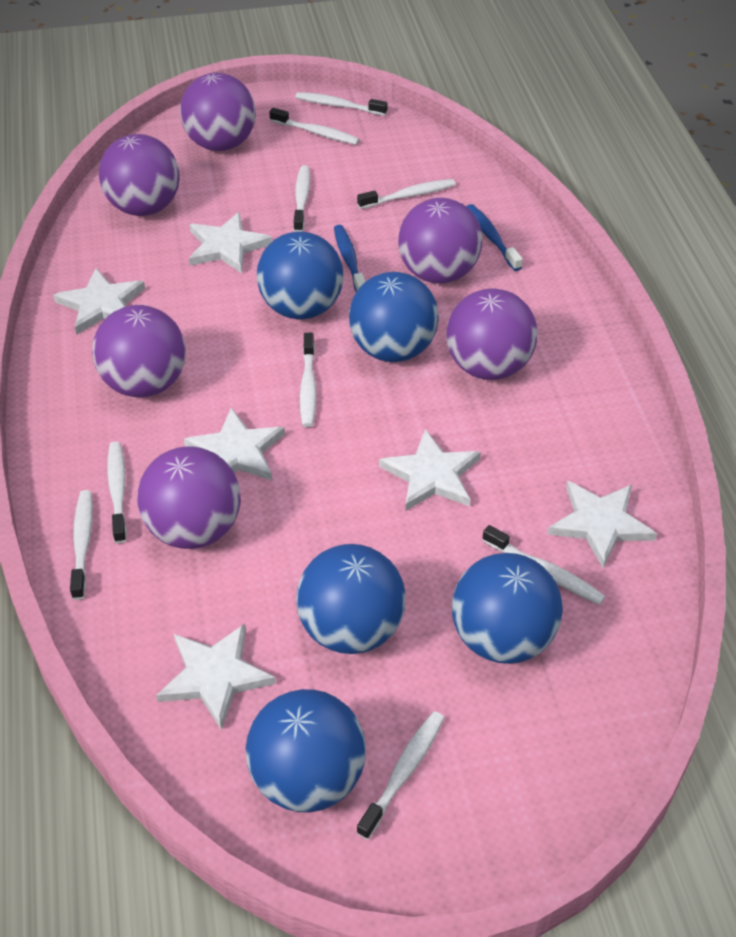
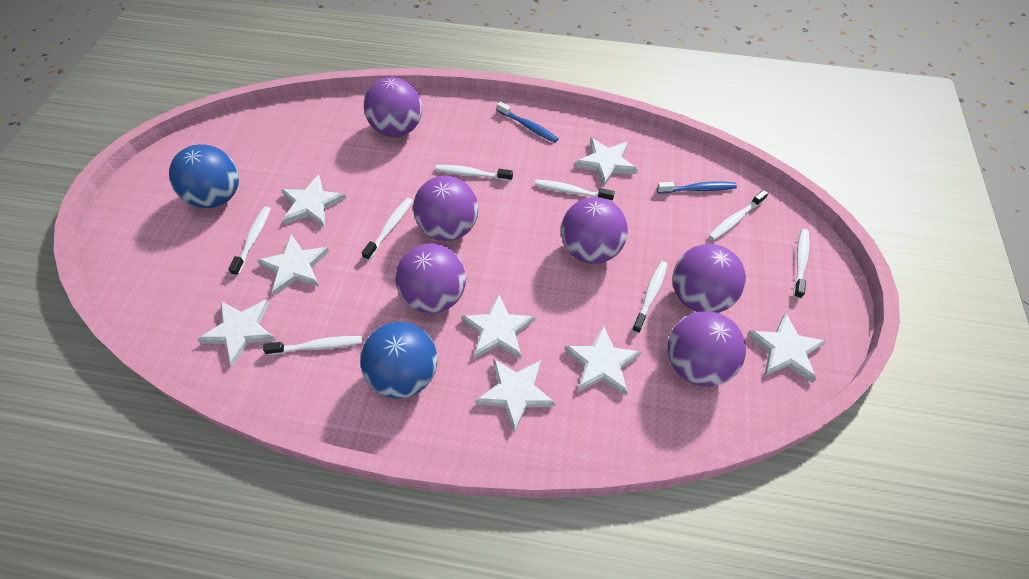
blue ball: [245,689,366,812] [257,232,344,319] [296,544,406,654] [349,272,439,362] [452,553,563,664] = 5 -> [169,144,239,208] [360,322,438,398] = 2
white star: [53,268,145,335] [156,624,276,730] [184,407,285,480] [189,212,272,274] [379,429,481,511] [547,481,657,568] = 6 -> [197,299,276,366] [257,234,330,296] [281,175,346,227] [461,294,535,359] [475,359,556,433] [564,325,641,395] [574,137,638,187] [747,313,826,383] = 8
white toothbrush: [70,490,93,600] [107,442,127,543] [269,108,360,145] [293,165,310,232] [295,92,388,116] [300,333,317,427] [356,711,445,840] [357,179,455,209] [482,525,606,605] = 9 -> [228,206,271,276] [263,336,362,355] [362,198,413,261] [435,165,513,181] [534,179,615,201] [632,261,668,334] [709,190,768,241] [794,229,810,299] = 8

